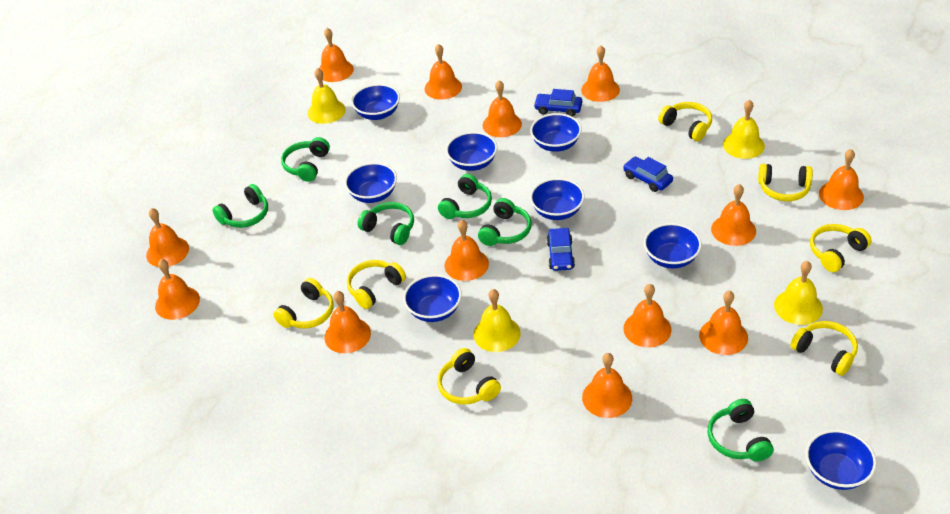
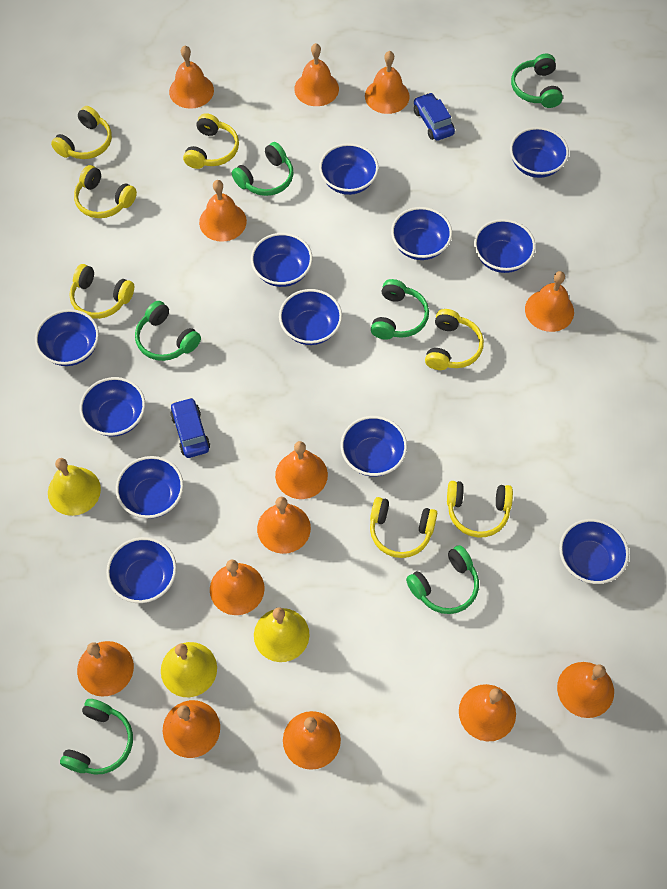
blue bowl: [345,162,397,203] [351,84,400,120] [403,274,462,322] [446,132,497,171] [530,113,582,152] [530,178,585,220] [644,223,702,269] [805,430,877,490] = 8 -> [35,309,99,366] [80,377,145,437] [106,537,177,603] [116,456,184,519] [251,233,312,287] [279,289,342,345] [319,143,379,195] [341,416,407,477] [391,207,452,260] [474,219,536,273] [510,127,569,178] [559,519,629,584] = 12
blue car: [534,89,582,117] [547,228,575,271] [623,157,673,192] = 3 -> [170,397,210,458] [414,92,455,141] = 2
yellow bell: [308,68,345,124] [473,289,521,352] [723,99,765,159] [774,261,823,325] = 4 -> [48,458,101,516] [161,642,217,697] [254,607,310,662] = 3

